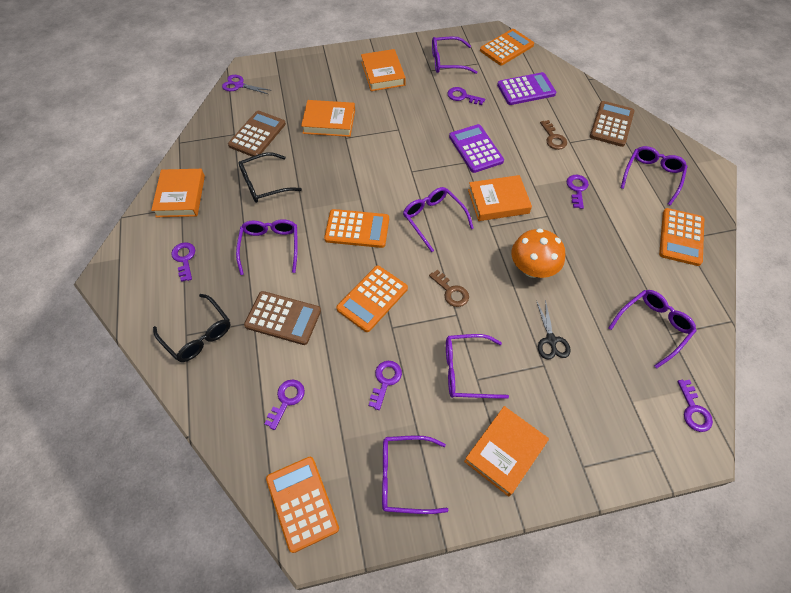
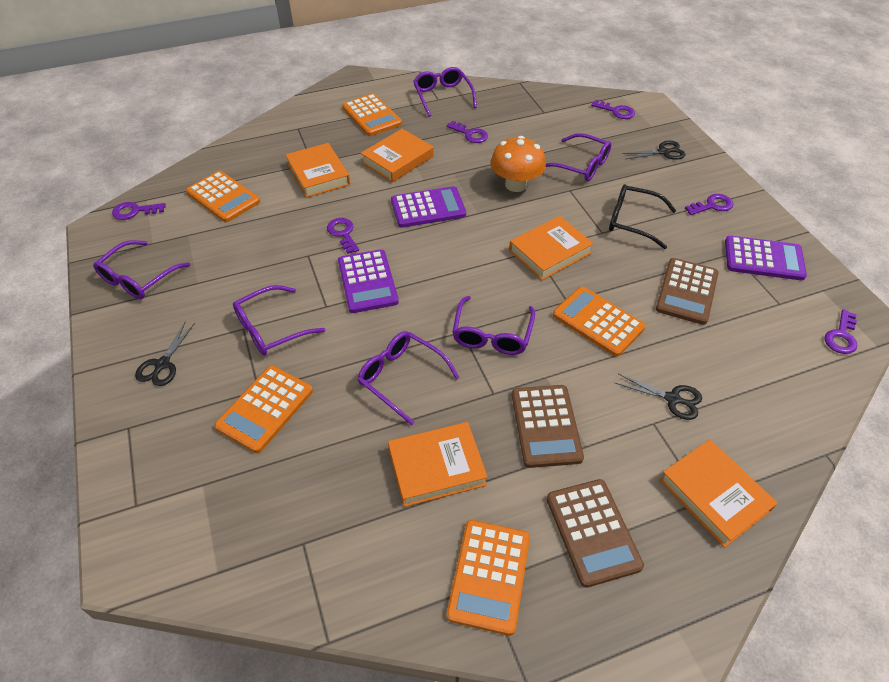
black glasses: [153,294,231,362] [238,152,302,203] = 2 -> [609,184,677,249] = 1
black scissors: [537,299,571,360] = 1 -> [135,322,195,386] [615,374,702,420] [622,141,685,160] = 3
brown key: [429,270,469,307] [540,120,567,150] = 2 -> none = 0
purple calculator: [449,124,504,173] [497,72,556,105] = 2 -> [338,249,399,313] [391,186,466,228] [725,236,807,280] = 3
purple glasses: [236,219,298,275] [382,435,448,514] [403,187,474,252] [432,36,477,74] [446,334,509,399] [608,290,696,369] [621,146,687,206] = 7 -> [93,240,190,299] [233,285,325,355] [358,331,460,425] [413,67,477,117] [452,296,535,355] [546,133,611,182] = 6
purple scissors: [222,75,272,94] = 1 -> none = 0

